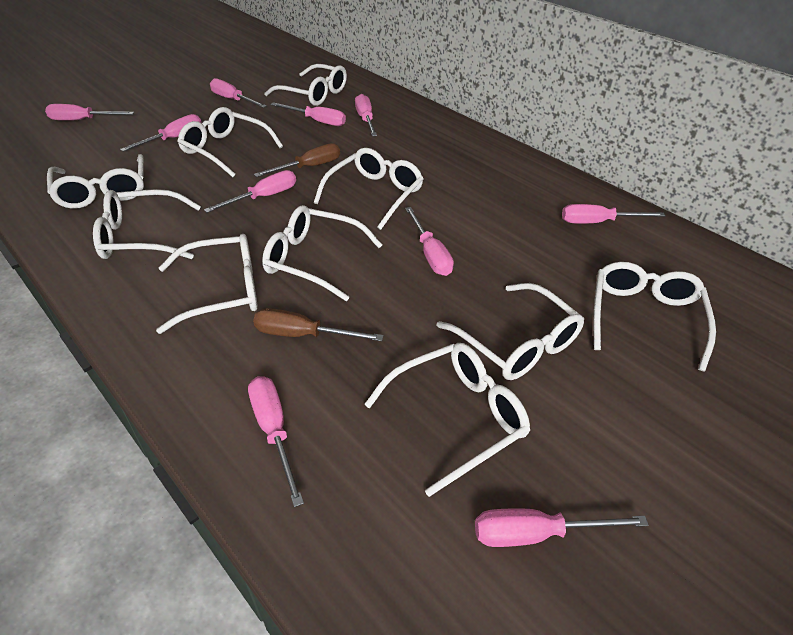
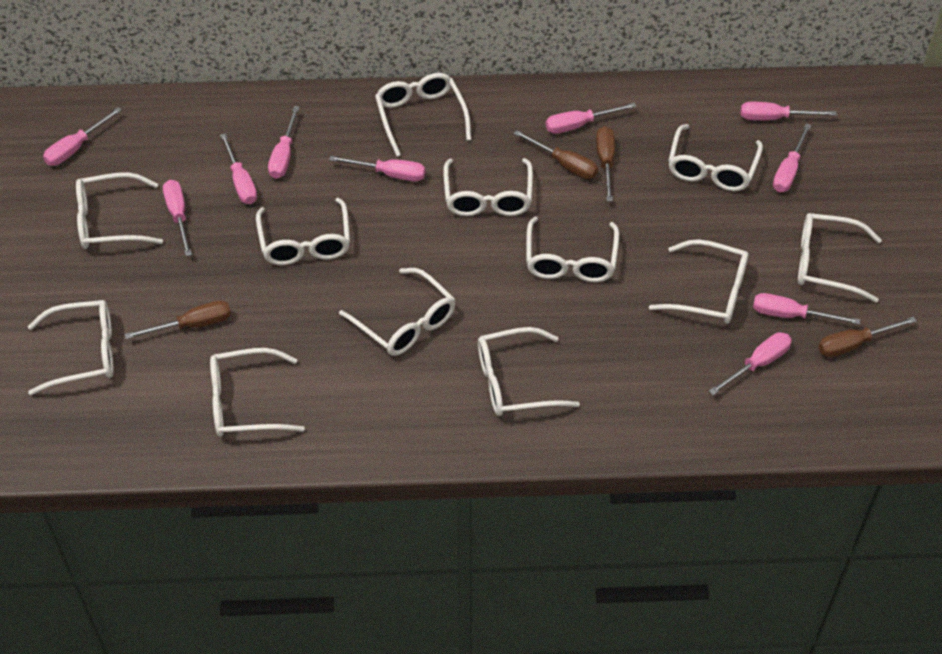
brown screwdriver: [253,308,384,341] [254,143,340,177] = 2 -> [125,301,231,339] [513,130,598,179] [596,126,615,202] [818,316,917,357] = 4
white glasses: [47,154,144,209] [93,189,201,259] [156,234,258,334] [177,107,283,177] [262,205,382,301] [264,64,347,106] [314,148,423,230] [364,343,530,497] [436,283,584,380] [594,262,716,372] = 10 -> [28,300,114,395] [76,172,163,249] [210,348,305,437] [256,198,350,265] [339,268,456,356] [375,73,471,156] [443,158,533,216] [478,327,580,416] [526,217,619,282] [649,239,749,324] [668,124,763,191] [798,213,882,303] = 12

